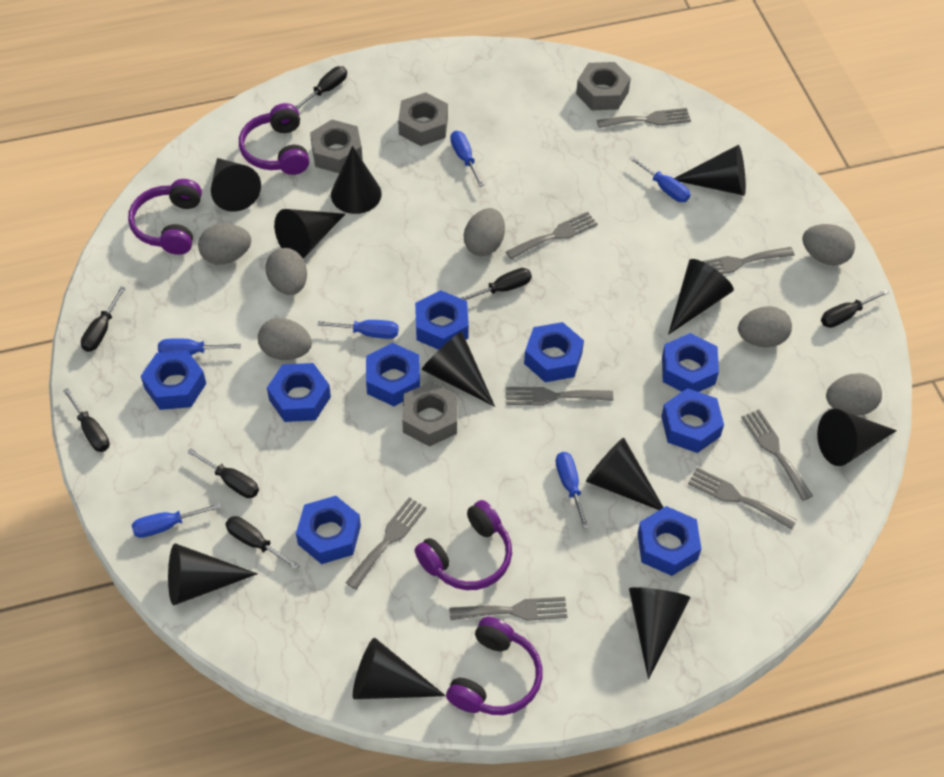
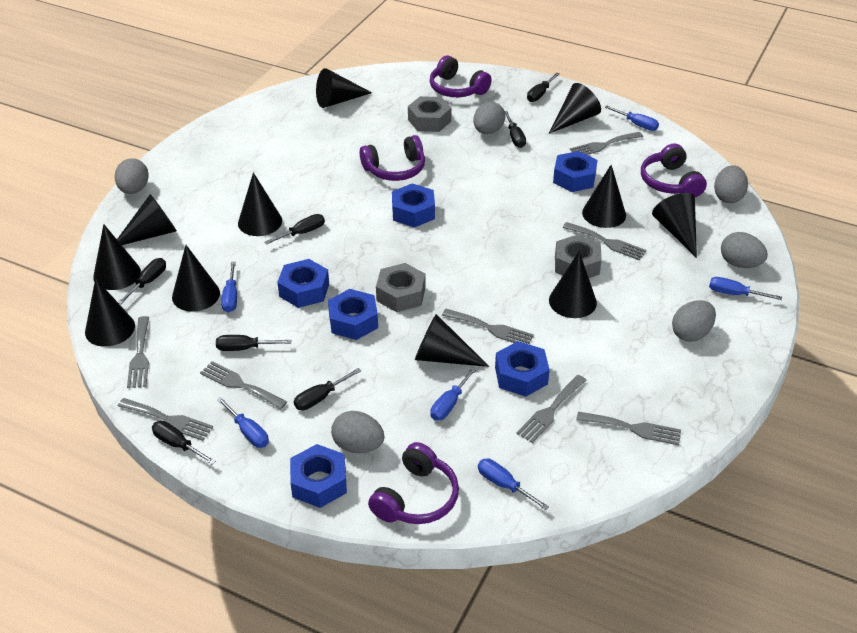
blue nut: [141,350,206,410] [267,363,331,422] [296,496,361,564] [366,343,420,406] [415,290,469,350] [524,322,584,382] [638,506,701,576] [661,388,724,453] [662,333,719,392] = 9 -> [277,259,329,308] [290,444,347,508] [328,289,378,340] [392,184,435,227] [495,341,550,397] [553,151,597,192] = 6
grey egg: [198,224,251,265] [258,318,312,360] [266,248,307,295] [464,208,505,256] [738,306,792,347] [802,224,855,265] [826,373,882,416] = 7 -> [115,158,149,194] [331,411,384,453] [473,102,505,134] [672,300,716,342] [714,165,748,203] [721,232,768,268] = 6
grey nut: [310,120,363,173] [398,92,448,146] [402,382,458,447] [576,62,631,110] = 4 -> [376,263,425,312] [408,96,452,132] [555,234,602,278] = 3

